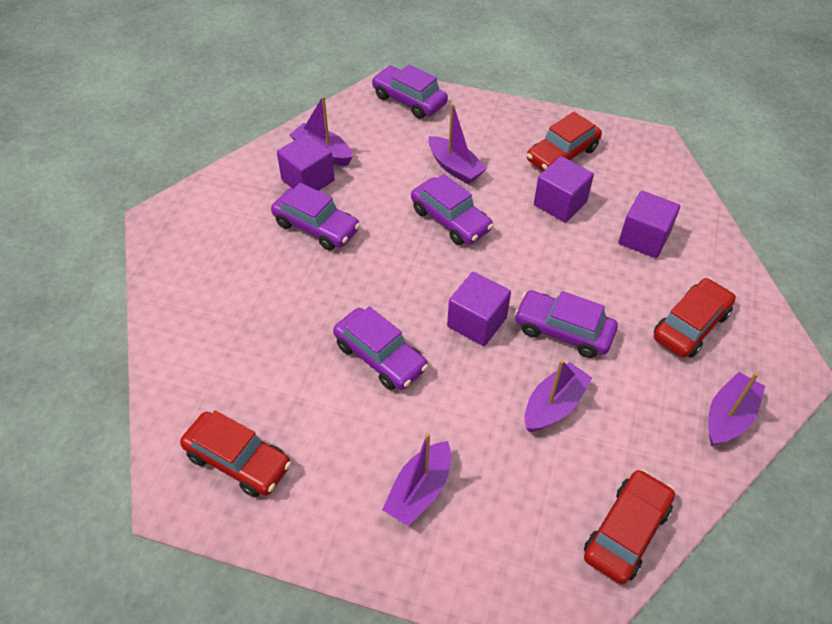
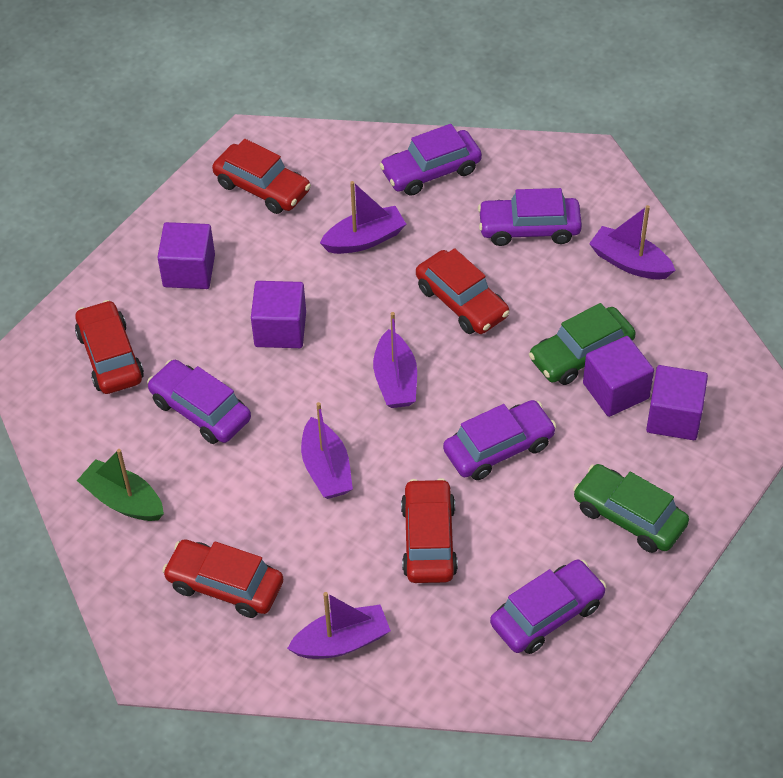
green boat: none = 0 -> [77,449,164,521] = 1
green car: none = 0 -> [529,303,636,385] [573,464,689,553] = 2
red car: [180,410,291,497] [527,112,602,172] [584,469,675,584] [654,278,736,358] = 4 -> [75,300,144,394] [162,540,283,618] [212,139,311,214] [401,478,458,583] [416,248,510,334] = 5

